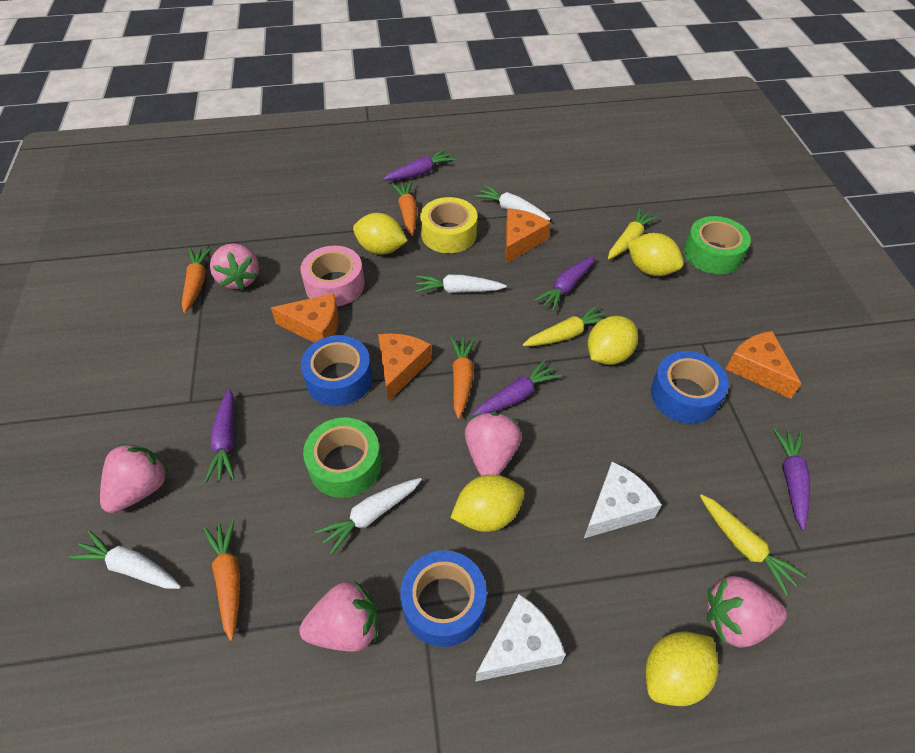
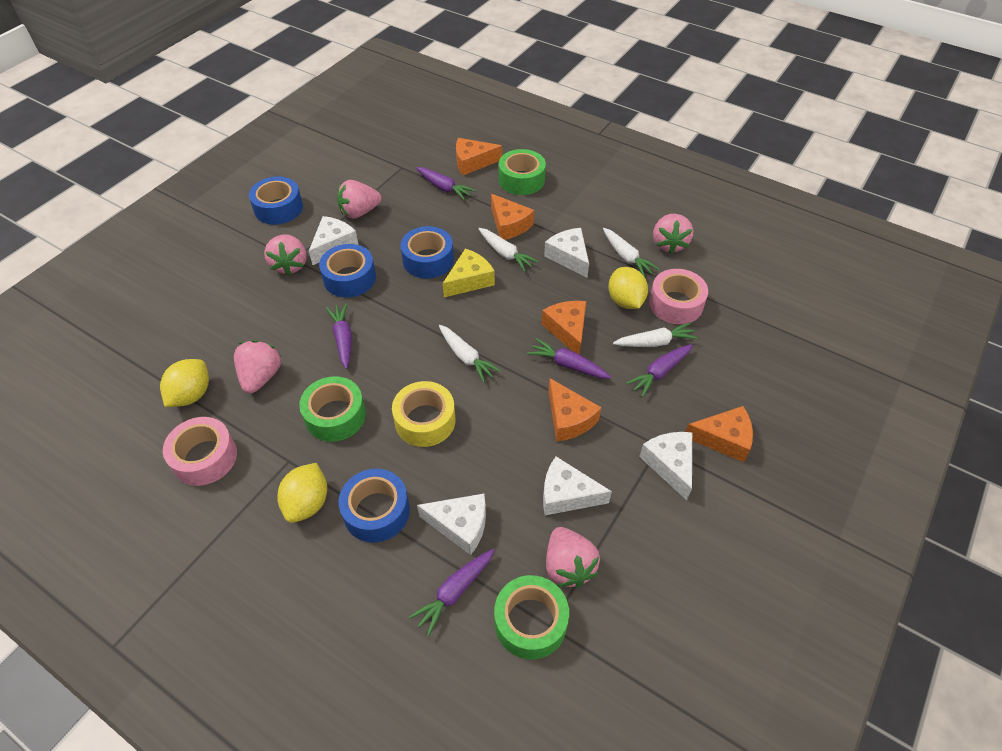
blue tape: [301,335,373,406] [400,550,487,647] [651,351,729,424] = 3 -> [249,177,303,225] [319,244,376,298] [338,469,410,542] [400,226,454,279] = 4
green tape: [303,417,382,498] [684,216,751,274] = 2 -> [299,376,366,442] [494,575,569,660] [499,149,546,195] = 3
orange carrot: [182,247,212,313] [203,519,241,641] [392,181,417,236] [450,337,476,419] = 4 -> none = 0
orange cheese: [271,293,339,343] [378,333,432,402] [506,208,550,263] [726,331,801,399] = 4 -> [456,138,502,175] [491,194,534,240] [542,301,586,355] [548,378,601,441] [686,406,753,462] = 5
pink tape: [300,246,365,306] = 1 -> [163,417,237,486] [649,269,708,324] = 2
white cheese: [476,594,566,681] [584,462,662,538] = 2 -> [309,216,359,265] [417,494,486,555] [543,457,612,515] [544,228,589,278] [639,432,692,500] = 5
yellow carrot: [523,305,605,346] [608,208,659,259] [700,494,807,595] = 3 -> none = 0
yellow cheese: none = 0 -> [443,248,495,297] = 1
yellow lemon: [353,213,407,254] [450,475,525,532] [588,316,638,365] [627,233,684,276] [646,632,718,706] = 5 -> [160,359,209,407] [277,463,327,523] [608,267,648,309] = 3

